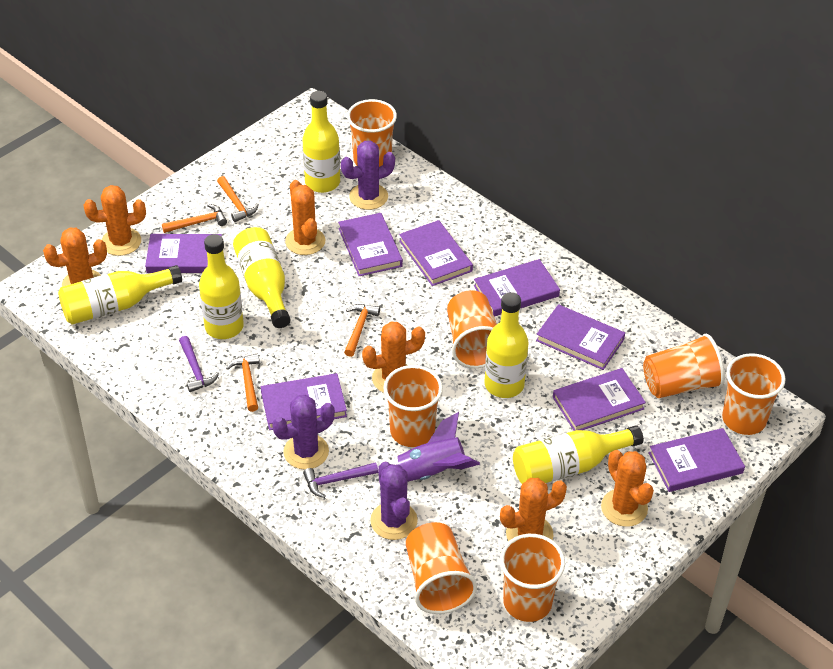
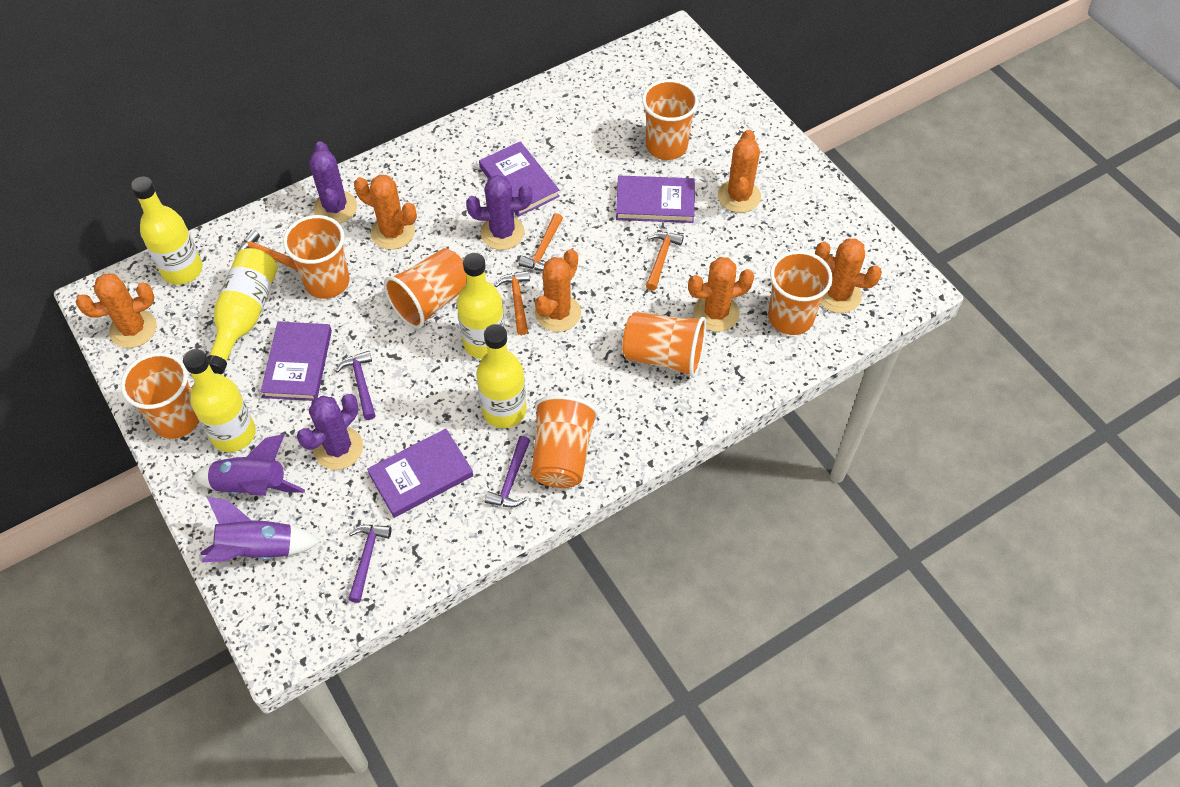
purple book: [145,234,222,273] [261,373,347,430] [338,213,403,276] [399,220,473,286] [474,259,560,317] [536,304,625,370] [553,368,646,431] [649,428,745,492] = 8 -> [261,322,332,401] [367,429,473,518] [479,141,560,217] [616,175,695,223] = 4
purple hammer: [179,336,219,392] [303,462,378,498] = 2 -> [336,351,376,420] [348,525,392,603] [485,436,530,507] = 3
purple rocket: [377,412,480,482] = 1 -> [193,434,305,496] [200,497,321,562] = 2
yellow bottle: [58,265,182,325] [199,234,244,339] [233,227,290,328] [302,91,340,193] [484,292,529,398] [513,425,644,484] = 6 -> [131,177,203,285] [183,349,256,452] [207,248,278,374] [457,253,505,359] [477,324,527,428] = 5

